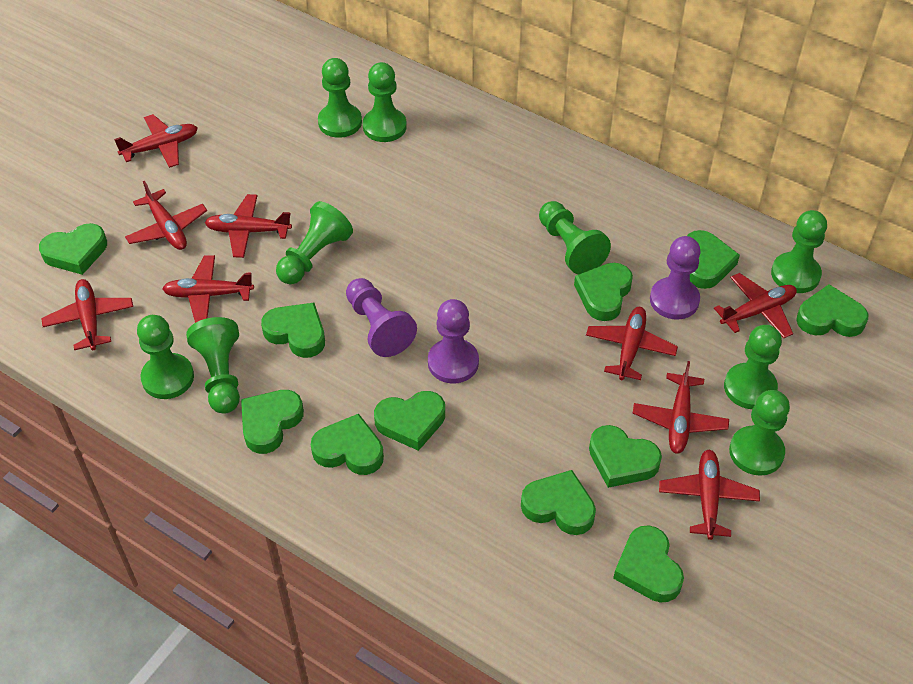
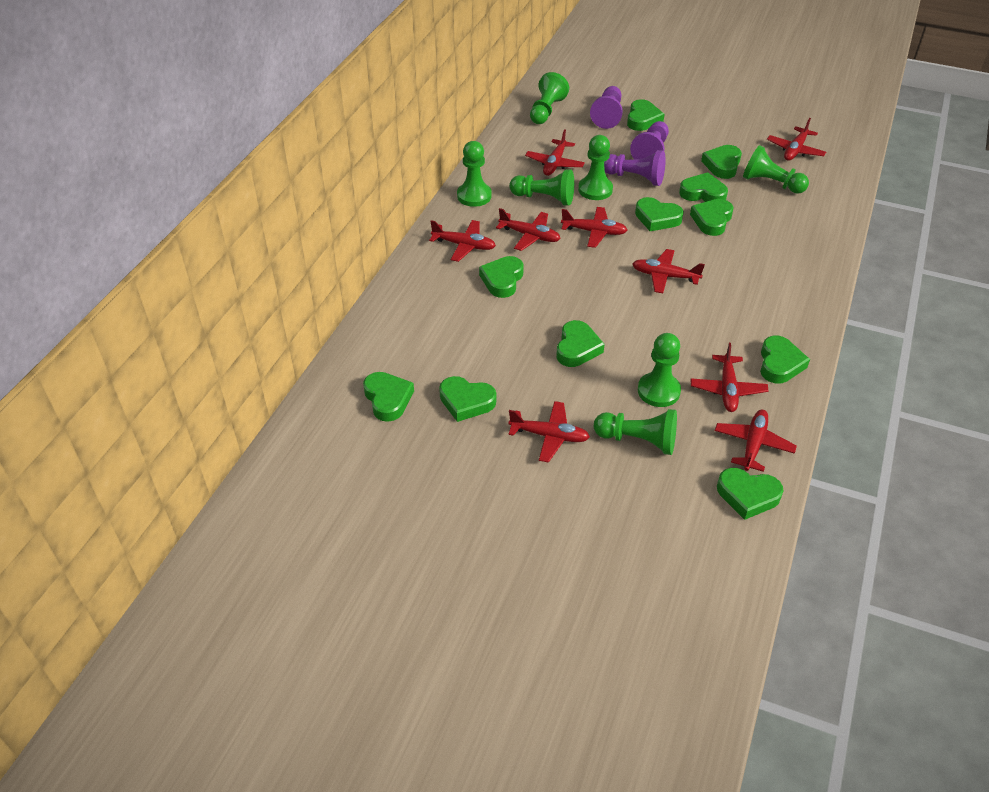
green pawn: [137,315,194,399] [186,317,240,414] [276,201,353,284] [318,58,362,138] [363,62,407,142] [539,201,611,274] [724,325,782,409] [729,390,790,476] [771,210,827,293] = 9 -> [457,141,492,207] [509,169,574,206] [530,72,569,124] [578,135,613,200] [594,409,677,455] [638,333,681,407] [743,145,809,194] = 7

